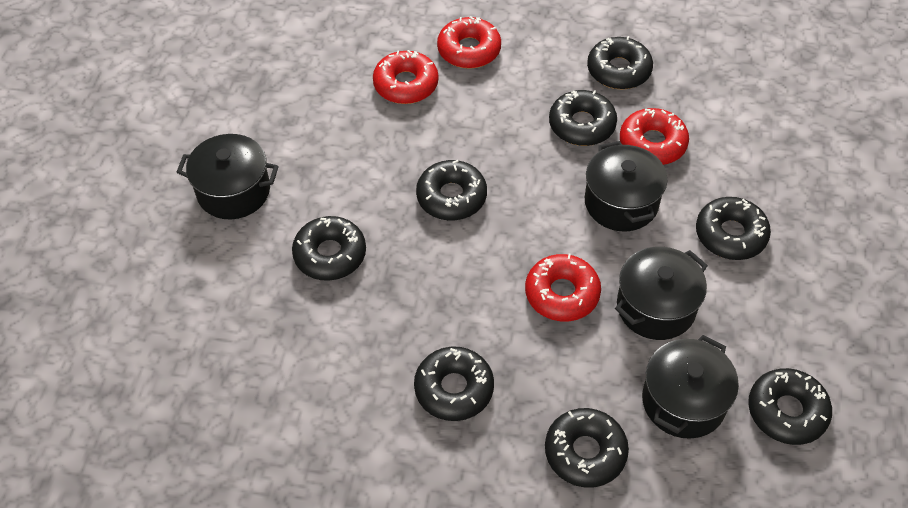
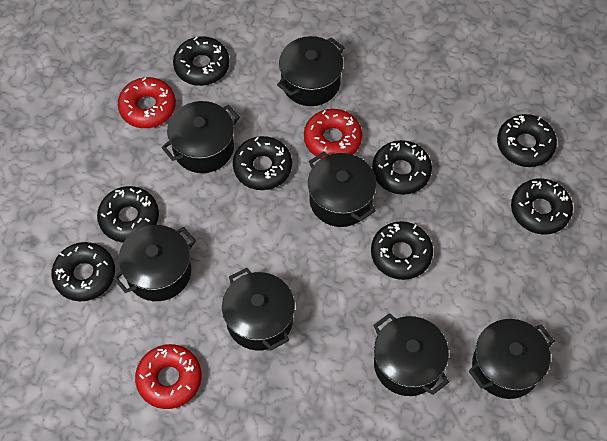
black pot: [177,134,279,219] [585,141,667,231] [615,247,708,340] [642,335,739,439] = 4 -> [113,225,196,301] [161,101,240,173] [222,268,295,350] [277,36,345,106] [308,152,376,227] [373,313,449,396] [469,319,554,399] = 7
red donut: [373,50,439,104] [437,16,501,69] [525,254,601,321] [620,108,689,165] = 4 -> [118,77,176,128] [135,344,202,409] [304,109,362,159] = 3

